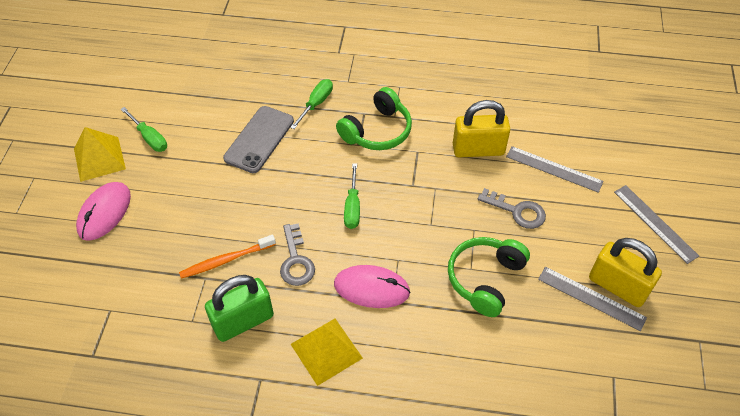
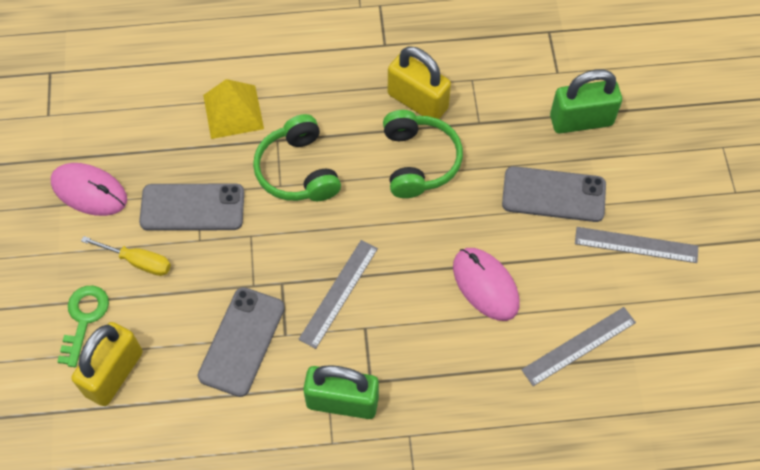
green key: none = 0 -> [57,286,109,367] = 1
green padlock: [205,275,274,342] = 1 -> [303,365,379,419] [550,69,622,134] = 2
green screwdriver: [121,107,167,152] [290,79,333,129] [344,163,360,229] = 3 -> none = 0
grey key: [280,223,315,286] [478,188,546,229] = 2 -> none = 0
grey phone: [223,106,294,173] = 1 -> [139,184,244,231] [198,287,285,397] [502,166,606,222] = 3
orange toothbrush: [179,235,276,279] = 1 -> none = 0
yellow pyramid: [74,127,126,182] [291,319,363,386] = 2 -> [203,79,264,139] = 1
yellow screwdriver: none = 0 -> [81,236,171,276] = 1

